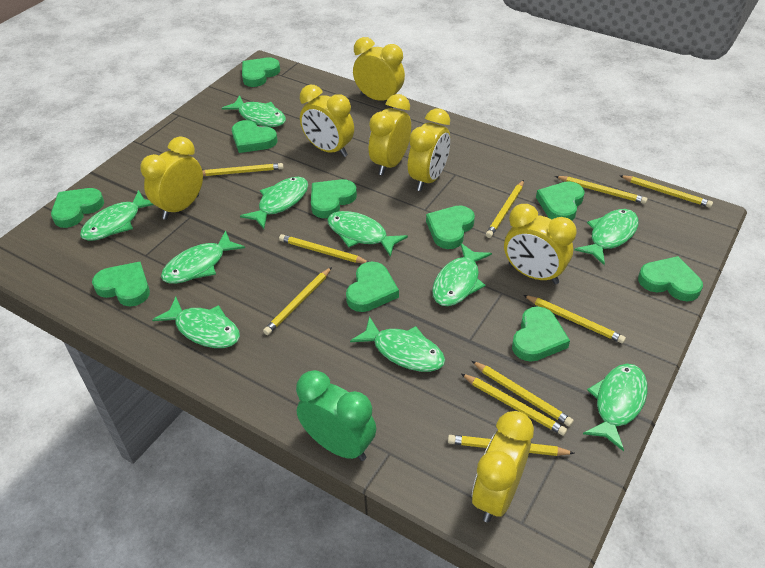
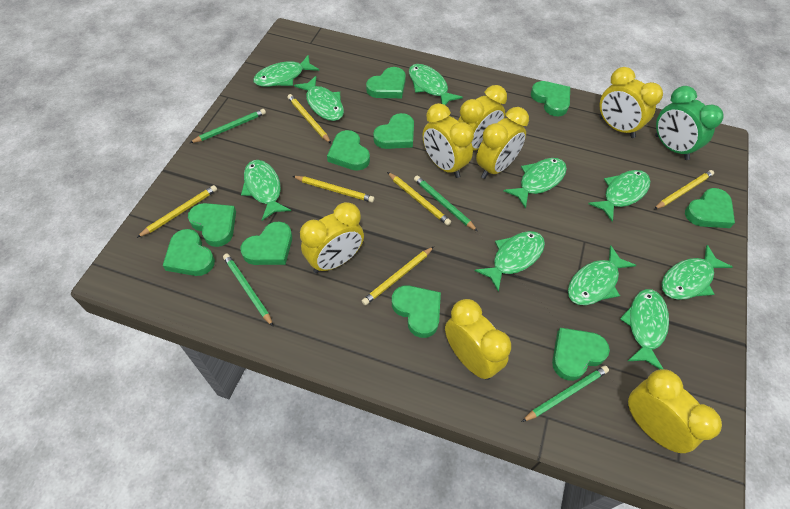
green pencil: none = 0 -> [190,109,266,143] [223,254,273,326] [414,176,478,231] [522,365,609,422] = 4
yellow pencil: [202,163,283,176] [263,267,332,335] [279,234,368,263] [448,435,575,456] [461,374,567,436] [472,361,574,427] [486,180,524,238] [524,295,626,344] [555,176,647,204] [619,175,713,208] = 10 -> [137,185,217,238] [287,94,331,143] [293,176,375,202] [362,247,434,306] [387,172,451,226] [654,170,714,209] = 6

